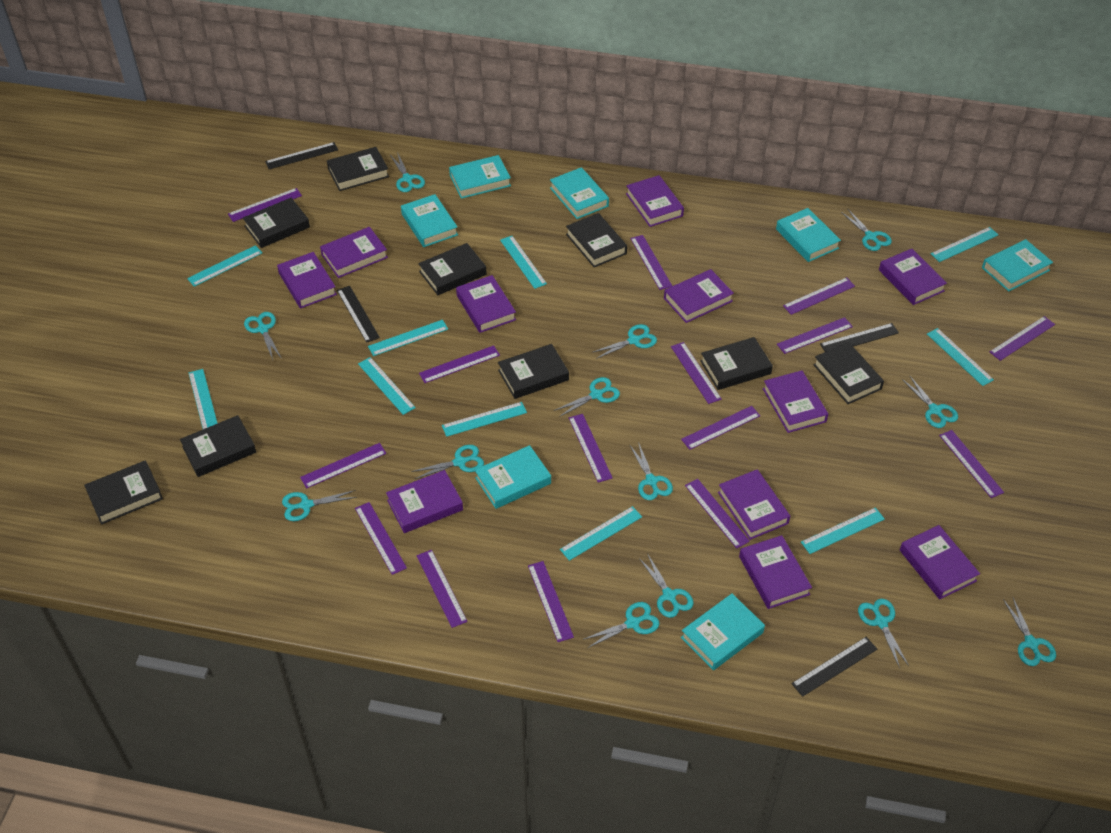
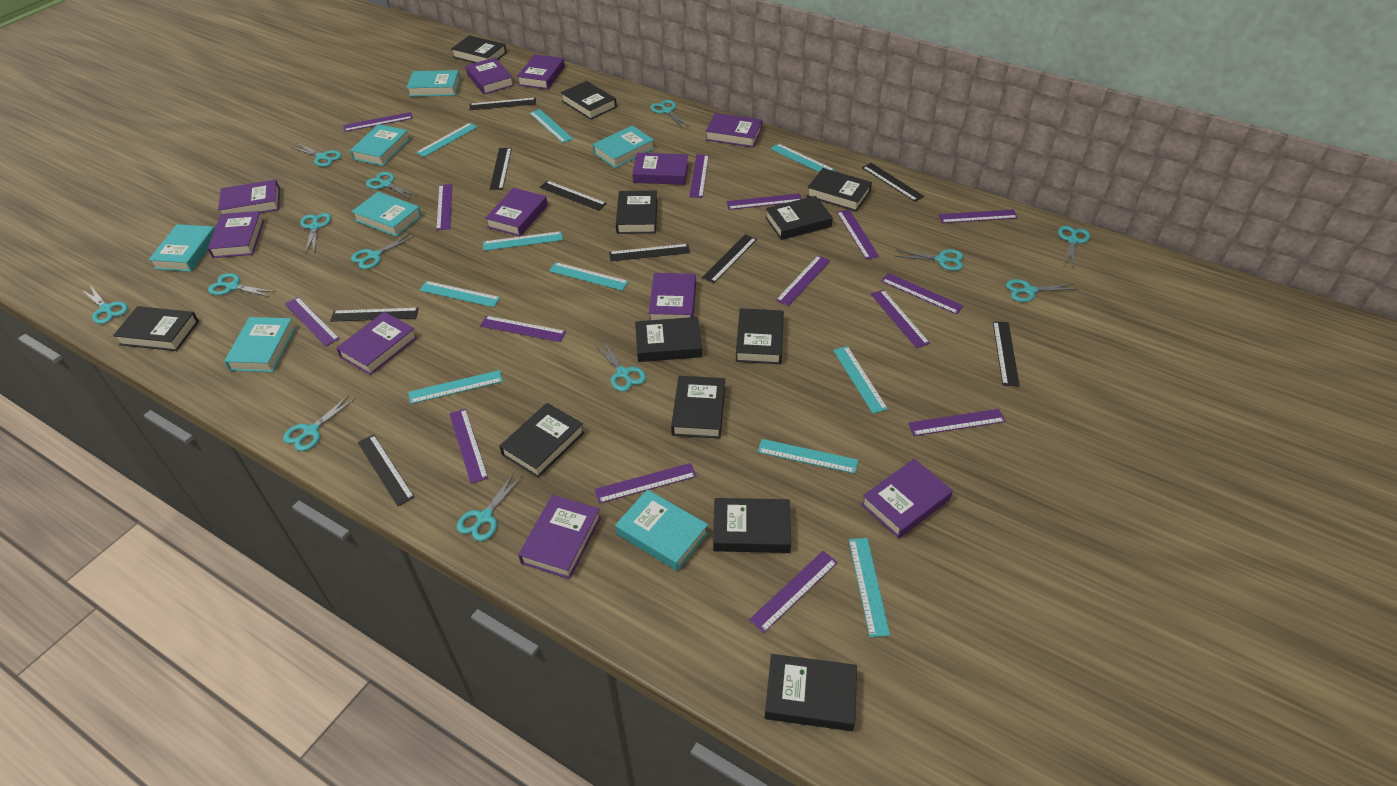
black book: [84,460,163,524] [180,415,256,477] [243,198,310,248] [327,147,389,191] [418,243,487,295] [498,344,569,399] [566,213,627,267] [700,337,773,390] [813,342,884,404] = 9 -> [113,306,199,351] [451,35,507,63] [500,403,585,478] [561,81,617,120] [616,191,657,234] [635,317,702,362] [671,376,725,439] [713,498,791,553] [736,308,784,364] [764,654,857,731] [765,196,833,240] [807,168,872,212] = 12
black ruler: [265,142,338,169] [337,286,380,343] [791,637,877,697] [820,323,899,352] = 4 -> [330,308,419,322] [358,435,415,506] [469,98,536,110] [490,148,512,190] [540,181,607,211] [609,244,690,261] [702,234,757,283] [862,163,924,202] [993,321,1020,387] = 9

